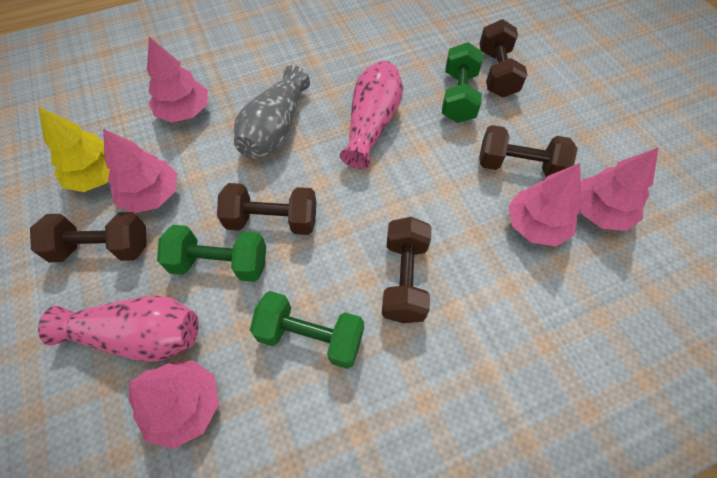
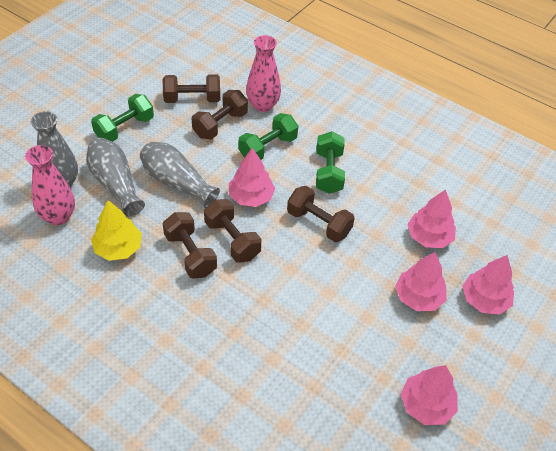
grey vase: [234,65,310,159] = 1 -> [31,111,78,187] [86,138,145,217] [140,142,220,208] = 3

